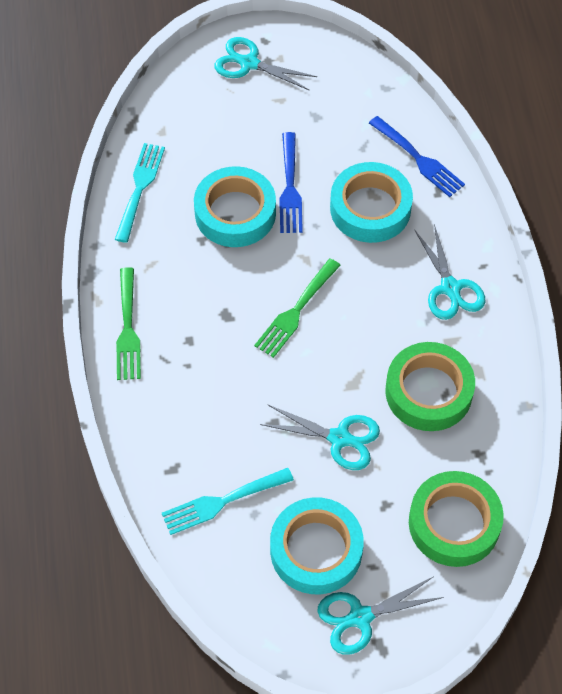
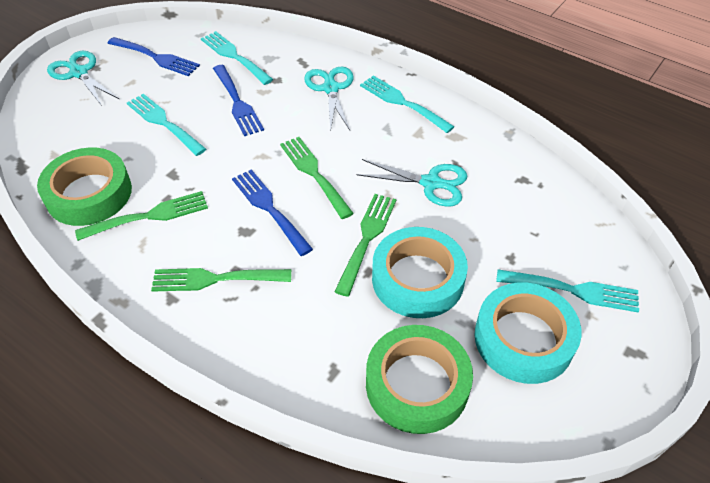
blue fork: [279,132,303,233] [369,116,465,197] = 2 -> [107,37,200,76] [213,65,264,136] [232,169,313,256] = 3
green fork: [116,267,141,380] [254,258,341,358] = 2 -> [75,191,208,241] [151,268,291,292] [280,137,354,219] [334,194,396,297] = 4
turquoise fork: [115,143,165,243] [162,468,294,535] = 2 -> [127,94,206,156] [201,31,273,85] [360,75,455,133] [496,270,639,312] = 4
turquoise scissors: [214,37,317,91] [260,404,380,470] [318,577,444,655] [414,224,485,320] = 4 -> [47,51,119,106] [304,66,354,132] [356,159,467,207] = 3
turquoise tape: [194,166,276,247] [270,497,364,594] [330,162,413,243] = 3 -> [372,227,468,318] [475,283,581,384] = 2

